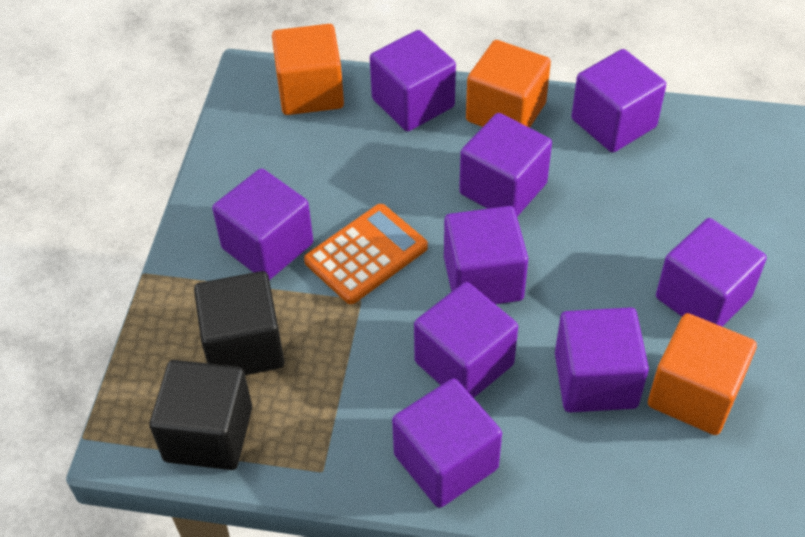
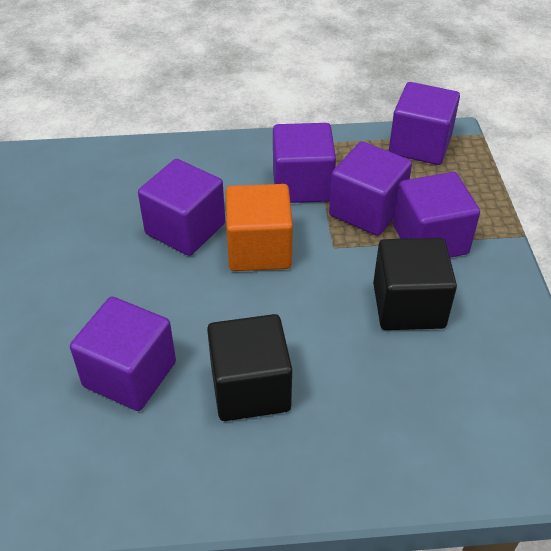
orange calculator: [304,204,428,304] = 1 -> none = 0
orange cube: [272,24,344,115] [466,40,551,128] [648,313,757,435] = 3 -> [226,184,293,271] = 1
purple cube: [212,169,313,280] [370,30,456,132] [392,379,502,508] [414,282,518,398] [444,206,528,304] [459,113,552,217] [555,307,649,412] [571,49,666,153] [656,218,767,327] = 9 -> [70,297,176,411] [138,159,225,256] [273,123,336,203] [329,141,412,236] [389,82,460,165] [393,172,480,258] = 6

